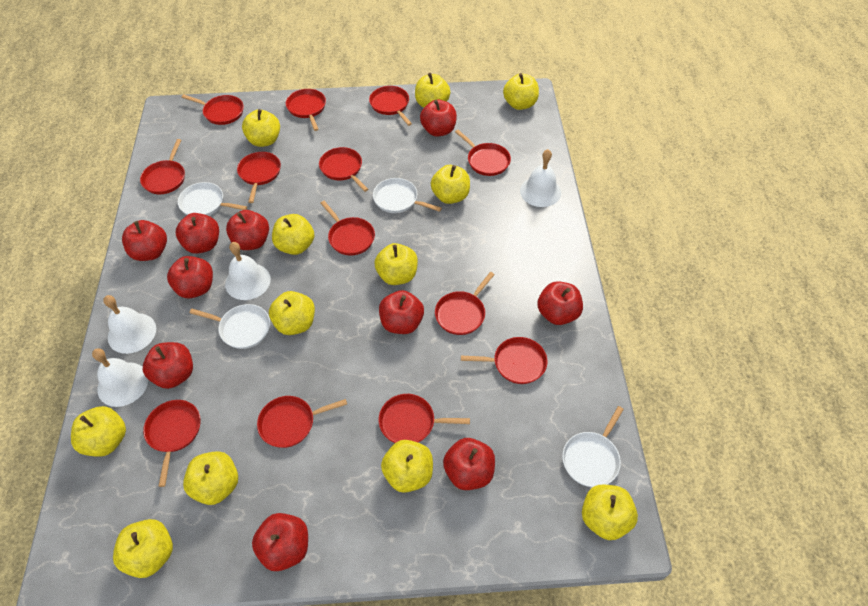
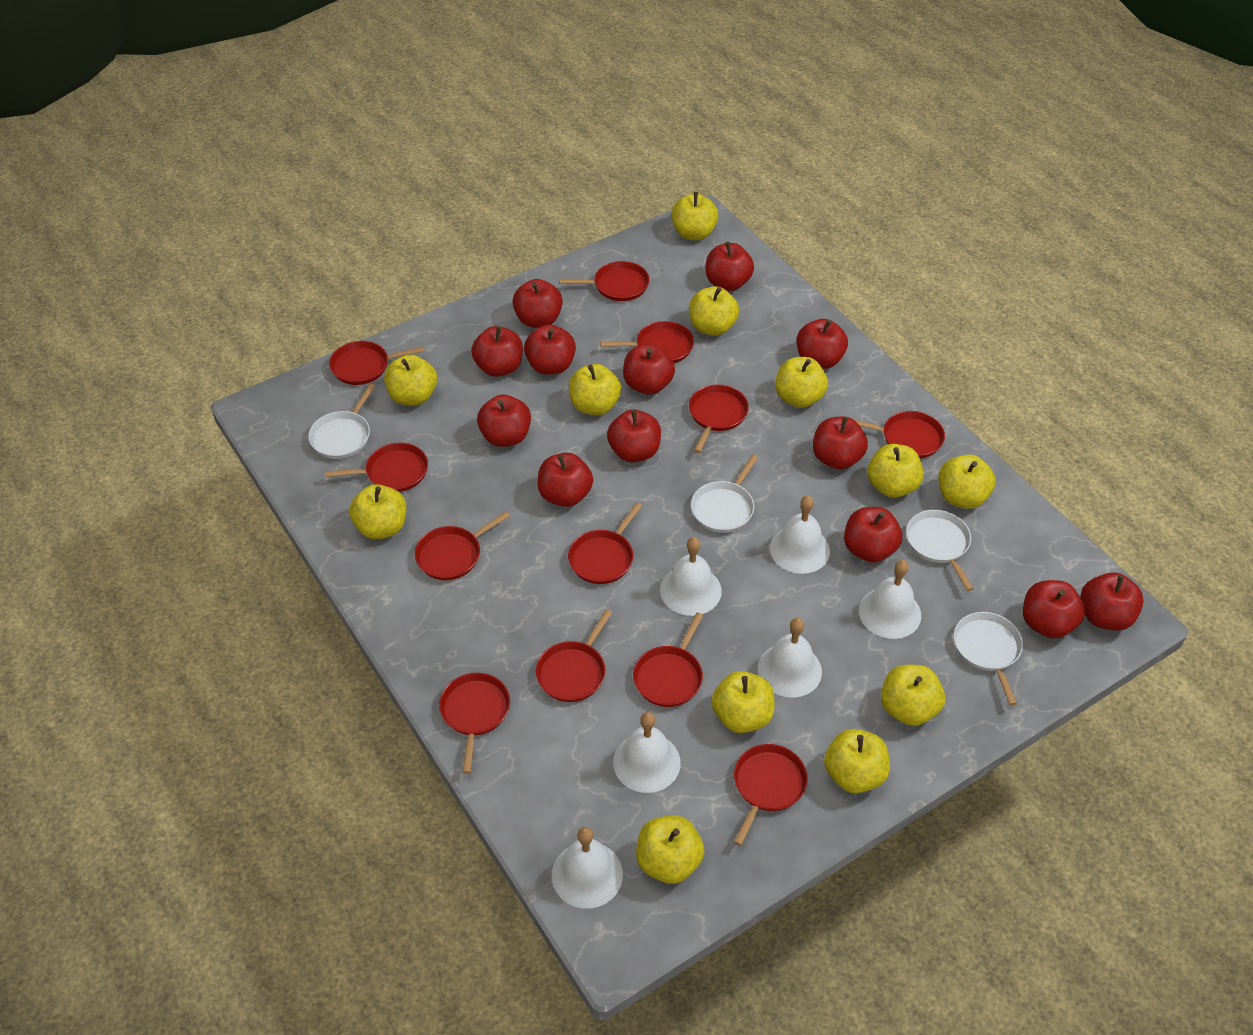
red apple: [122,220,167,261] [143,342,193,389] [167,256,213,298] [176,213,219,254] [226,210,269,250] [252,513,308,571] [379,290,424,334] [420,99,457,137] [443,438,495,490] [537,281,583,325] = 10 -> [471,326,523,377] [477,394,531,447] [512,279,563,328] [524,324,576,375] [538,453,593,507] [607,409,661,462] [623,344,675,395] [706,242,754,291] [797,319,848,369] [813,417,868,469] [844,507,902,563] [1023,580,1085,639] [1081,573,1144,631] = 13
red pan: [140,139,185,194] [143,400,201,487] [182,94,244,125] [237,152,281,203] [257,396,347,448] [286,89,326,131] [319,147,368,192] [321,201,375,256] [369,86,412,126] [379,394,470,443] [435,272,495,335] [455,130,511,176] [461,337,547,384] = 13 -> [325,443,428,492] [329,341,425,385] [415,512,510,580] [439,673,510,774] [536,609,612,702] [559,261,649,301] [568,502,642,584] [600,321,694,363] [633,612,704,707] [689,385,749,453] [734,744,808,846] [855,411,945,458] = 12
white bell: [92,348,148,407] [103,295,156,354] [225,242,271,300] [520,149,561,207] = 4 -> [552,827,623,909] [613,712,681,793] [660,537,722,616] [758,618,822,698] [770,496,830,574] [859,560,921,639] = 6

